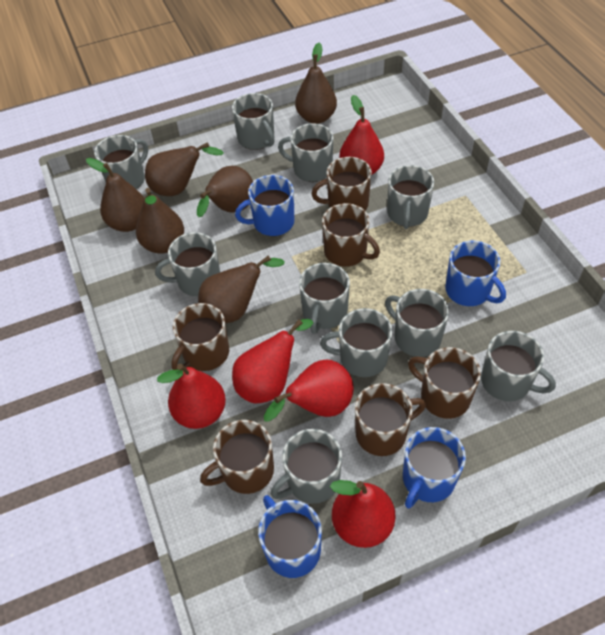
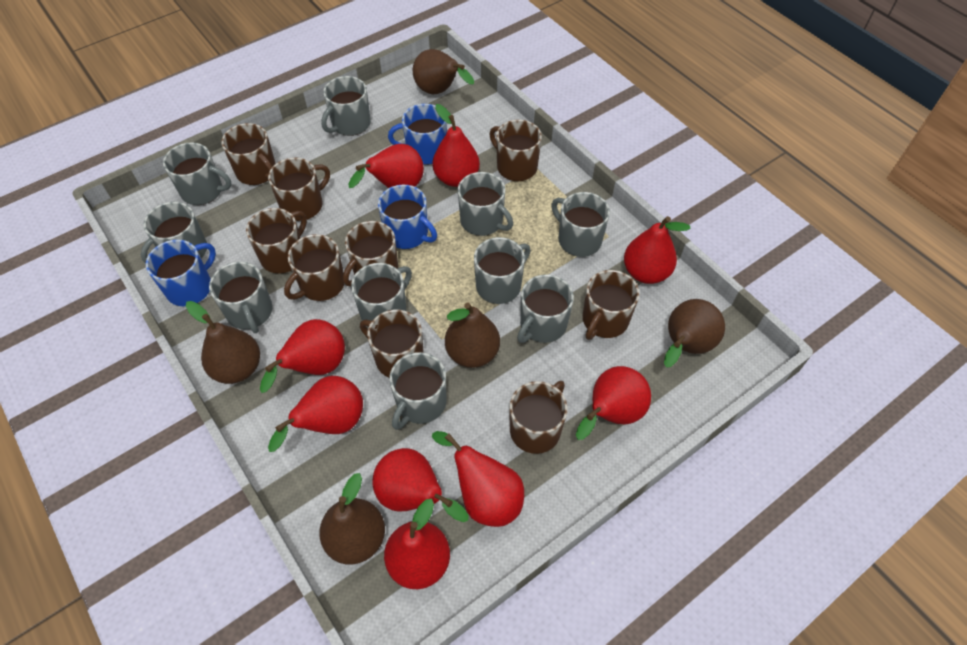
blue mug: [235,175,294,236] [258,495,322,578] [403,427,466,509] [445,241,506,306] = 4 -> [146,239,216,306] [378,185,437,249] [388,104,447,165] = 3
brown mug: [171,303,229,371] [200,420,274,494] [311,157,372,210] [322,203,380,267] [355,383,426,456] [408,347,481,419] = 6 -> [221,123,276,185] [246,208,307,273] [268,157,330,221] [284,234,345,301] [343,221,398,286] [360,310,424,377] [489,120,542,181] [510,381,568,454] [583,270,640,340] = 9
brown pear: [86,158,144,232] [136,188,184,254] [145,142,224,196] [197,166,253,217] [198,255,285,323] [295,43,337,124] = 6 -> [186,301,260,384] [319,473,385,565] [413,49,474,94] [445,302,500,368] [664,299,725,368] = 5
red pear: [157,364,226,429] [232,319,313,403] [264,359,354,422] [330,480,395,548] [340,95,384,175] = 5 -> [260,319,345,393] [268,376,363,452] [348,144,424,188] [372,448,468,522] [384,499,450,589] [432,104,480,187] [432,431,524,527] [576,366,651,440] [624,216,691,284] = 9

